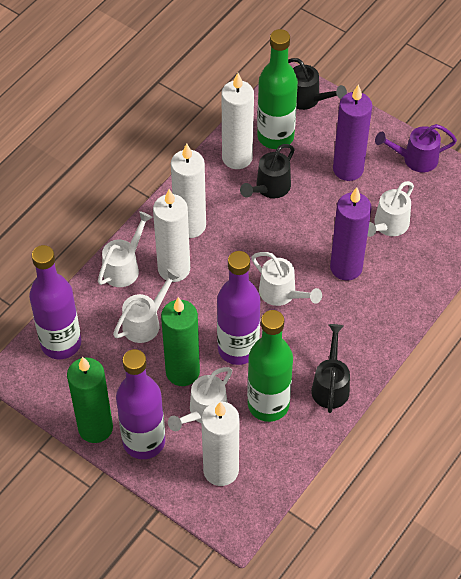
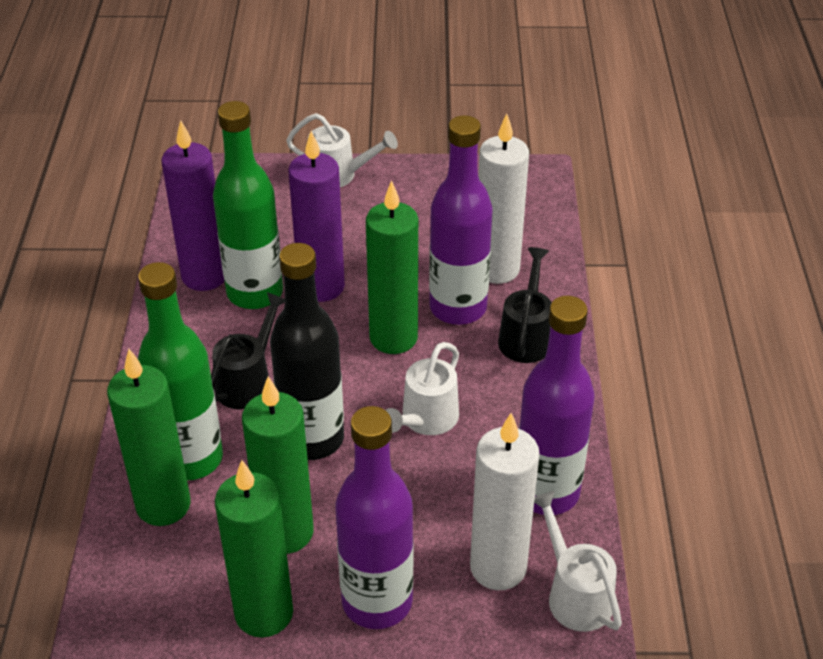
black bottle: none = 0 -> [270,243,344,460] = 1
black watering can: [240,144,295,198] [288,58,347,110] [311,324,350,413] = 3 -> [211,292,285,410] [498,247,552,363] = 2
green candle: [67,356,113,443] [161,297,200,386] = 2 -> [107,349,191,526] [215,460,293,638] [242,376,314,554] [366,180,418,354] = 4
purple watering can: [375,124,457,172] = 1 -> none = 0
white candle: [153,189,190,282] [171,143,206,238] [201,401,239,486] [221,73,254,169] = 4 -> [470,413,540,590] [478,114,529,284] = 2
white watering can: [98,211,153,287] [113,269,180,343] [168,367,232,431] [251,252,322,306] [368,181,414,237] = 5 -> [286,113,398,187] [385,342,459,435] [534,491,622,632] = 3

